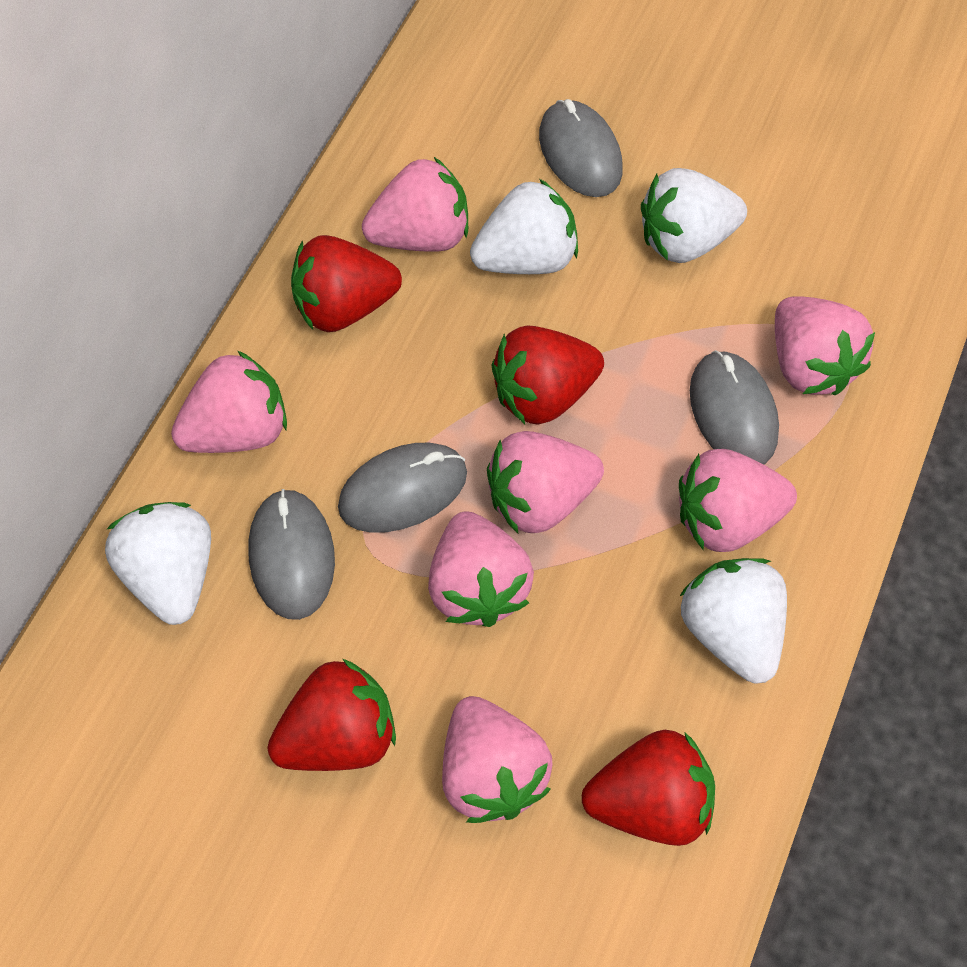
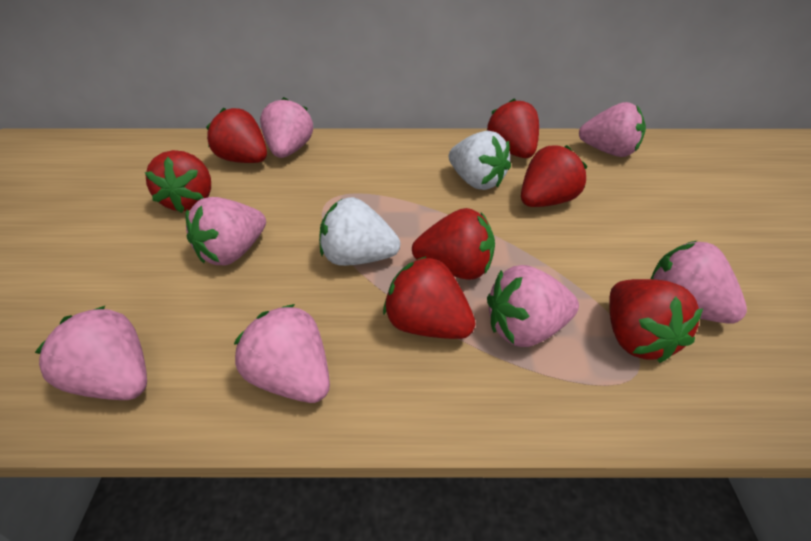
grey mouse: [248,489,335,620] [338,443,467,533] [539,99,623,197] [690,350,779,465] = 4 -> none = 0
red strawberry: [268,658,396,771] [291,235,402,332] [492,325,604,425] [582,730,715,846] = 4 -> [145,150,211,213] [206,108,267,163] [383,256,476,339] [412,208,495,280] [486,98,539,158] [521,145,587,207] [609,279,703,363] = 7
white strawberry: [105,502,211,625] [470,179,578,274] [641,168,747,263] [680,558,787,684] = 4 -> [319,197,400,266] [449,131,511,190] = 2

